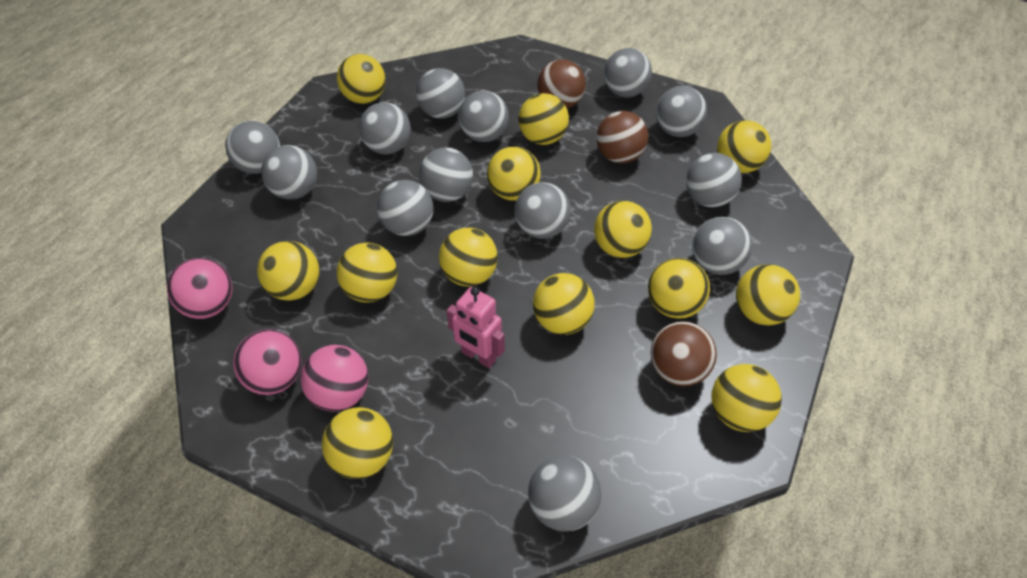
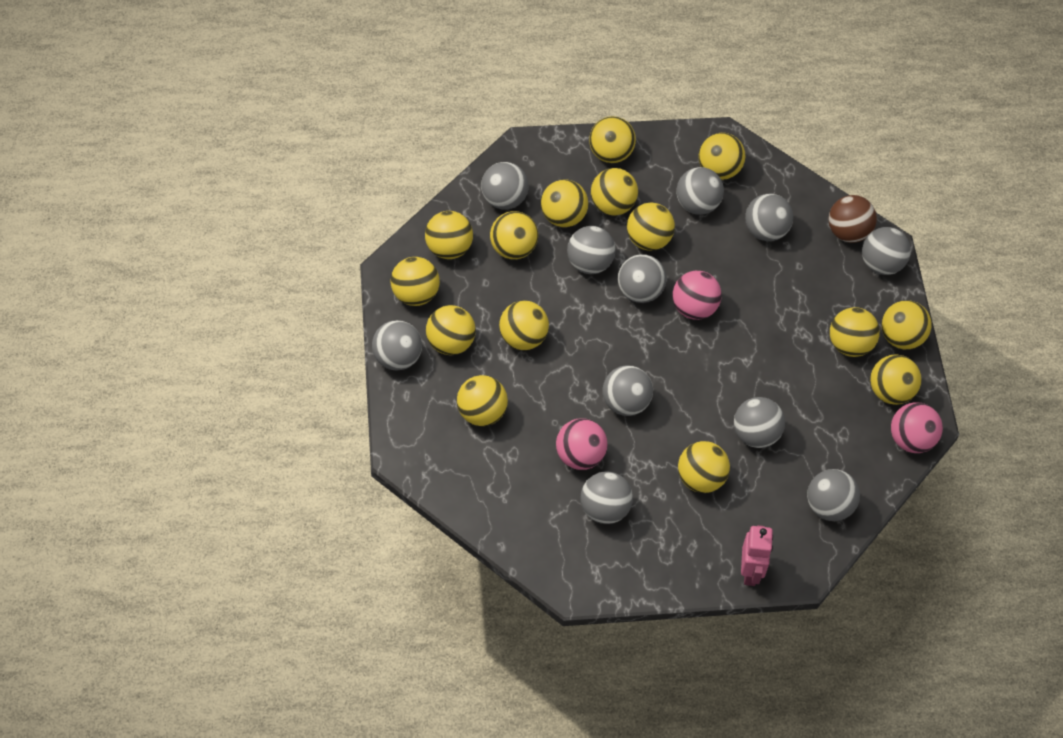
brown ball: [537,59,586,109] [596,111,648,163] [650,321,717,386] = 3 -> [829,195,877,243] = 1
grey ball: [225,121,280,174] [261,145,317,199] [359,102,411,154] [377,180,433,236] [416,68,465,119] [419,147,473,202] [459,91,509,142] [515,182,571,239] [528,456,601,531] [604,48,652,97] [656,86,707,137] [686,153,742,208] [692,217,752,275] = 13 -> [372,320,422,370] [481,162,529,210] [567,226,616,274] [580,472,633,524] [603,365,653,416] [618,254,666,303] [676,167,724,215] [734,397,785,448] [745,194,793,241] [807,469,860,521] [862,227,911,275] = 11
yellow ball: [257,241,319,301] [322,407,393,479] [337,54,386,104] [337,243,398,302] [439,228,498,286] [487,146,541,201] [518,93,569,145] [533,273,595,335] [594,201,652,258] [648,258,710,319] [711,364,782,432] [717,120,771,173] [736,264,800,325] = 13 -> [390,257,440,306] [425,211,473,259] [426,305,476,355] [457,375,508,426] [490,211,538,259] [499,301,549,350] [541,180,588,227] [589,116,636,163] [591,168,638,216] [627,202,675,251] [678,441,730,493] [698,133,746,180] [830,307,880,357] [870,354,922,405] [881,300,932,349] = 15

